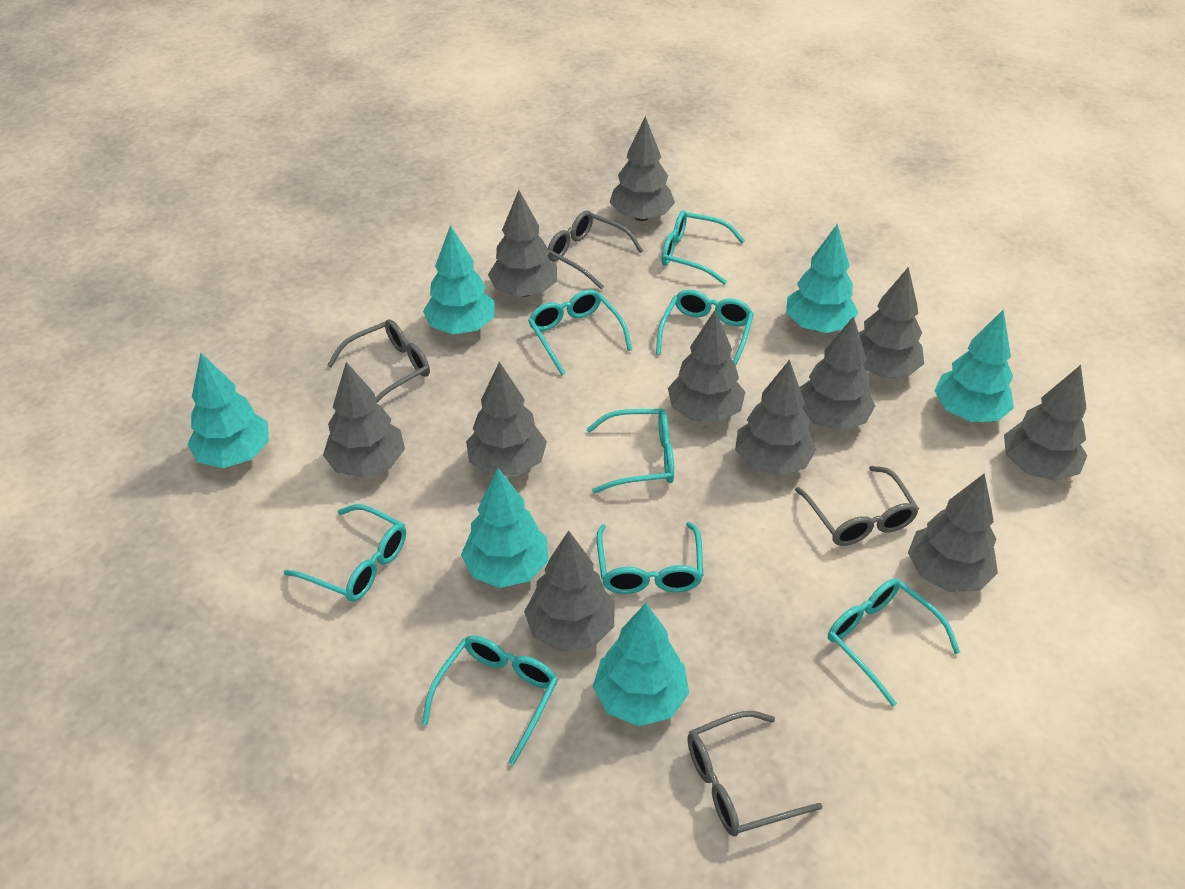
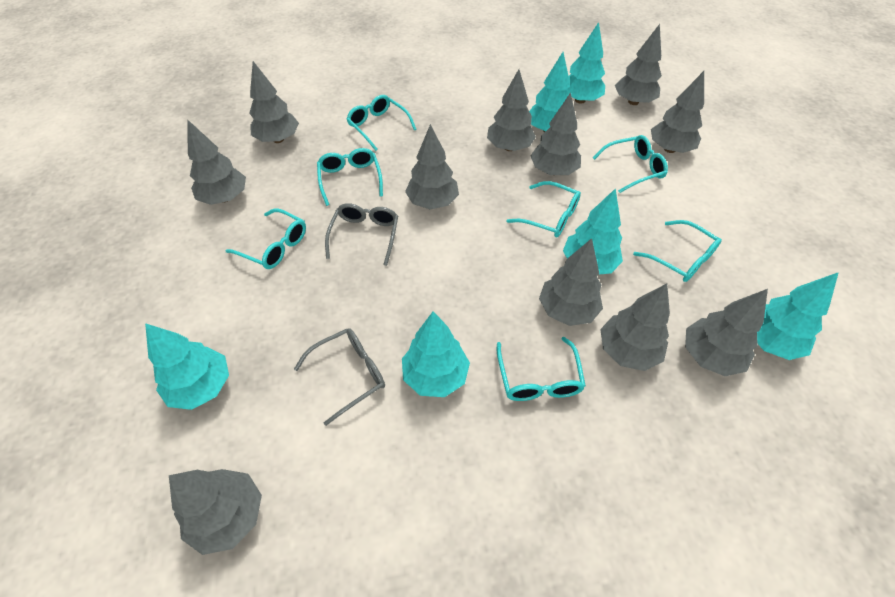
grey glasses: [327,319,430,402] [548,211,643,289] [687,711,822,836] [795,466,919,546] = 4 -> [294,328,385,426] [325,203,398,266] = 2
turquoise glasses: [284,504,406,602] [422,635,558,766] [528,289,632,375] [586,408,674,493] [597,522,703,594] [656,290,754,365] [662,210,745,285] [828,579,960,707] = 8 -> [225,208,306,269] [317,148,383,206] [346,95,416,151] [497,337,586,401] [506,181,581,237] [593,135,668,193] [633,220,722,282] = 7

